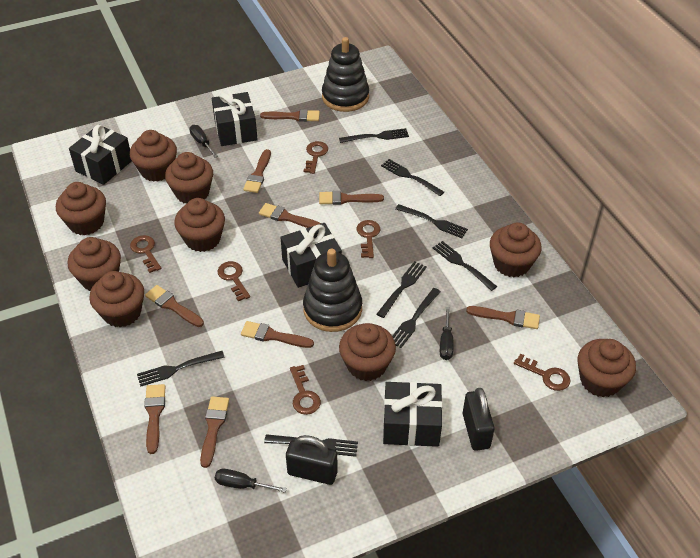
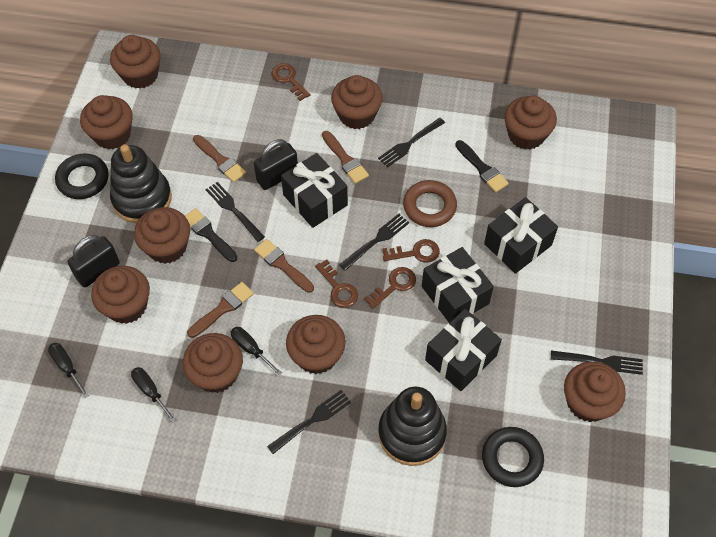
black brush: none = 0 -> [185,208,237,262] [455,140,509,192] = 2
black fork: [137,351,225,387] [264,434,358,457] [339,128,409,143] [377,261,427,318] [381,159,444,196] [392,288,441,348] [395,204,468,238] [433,241,497,291] = 8 -> [206,182,265,242] [267,390,351,454] [339,214,409,271] [378,118,445,168] [551,351,643,375] = 5
black ring: none = 0 -> [55,153,109,199] [482,427,544,487] = 2
brown brush: [144,384,166,454] [145,285,204,327] [200,396,229,468] [241,321,314,348] [243,149,271,193] [259,203,321,228] [260,109,320,122] [319,191,384,205] [466,306,540,329] = 9 -> [187,282,254,338] [193,135,246,182] [254,239,314,293] [322,131,369,184] = 4
brown key: [130,235,162,273] [217,261,250,301] [290,365,321,415] [303,141,328,174] [356,220,380,258] [514,353,570,391] = 6 -> [272,63,311,101] [315,260,358,308] [364,267,416,309] [382,239,440,263] = 4
brown ring: none = 0 -> [403,180,457,227] = 1

